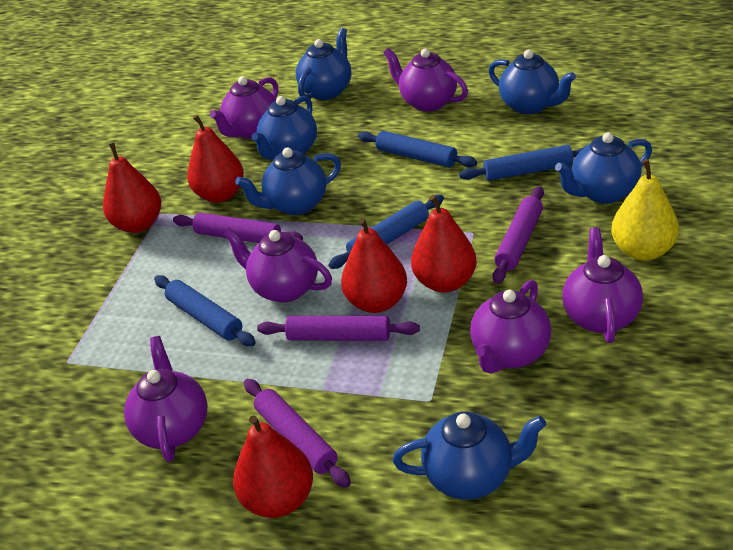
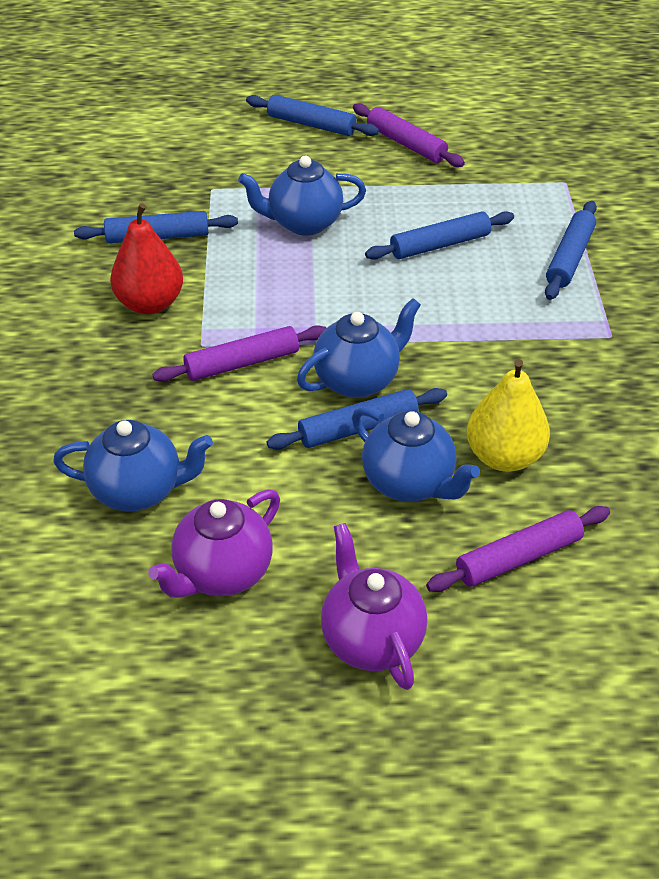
blue rolling pin: [154,275,256,346] [328,195,444,269] [358,131,477,168] [459,145,586,181] = 4 -> [74,211,238,243] [246,95,379,136] [267,388,447,450] [365,211,514,260] [545,201,597,300] = 5
blue teapot: [235,147,341,215] [251,96,317,160] [296,28,352,100] [393,412,546,500] [488,50,576,114] [555,132,652,204] = 6 -> [53,420,213,511] [238,156,366,236] [297,298,421,398] [352,407,480,502] = 4
purple rolling pin: [173,213,303,243] [244,379,351,488] [257,316,420,341] [492,186,544,284] = 4 -> [153,325,326,382] [353,103,465,167] [426,506,610,592] = 3
purple teapot: [124,336,208,462] [210,76,278,139] [223,228,332,303] [384,48,468,112] [470,280,551,374] [562,227,643,343] = 6 -> [148,489,280,598] [321,523,427,690] = 2
red pear: [103,142,161,233] [187,115,244,203] [233,415,313,518] [341,218,407,313] [411,195,477,292] = 5 -> [110,203,183,314] = 1

